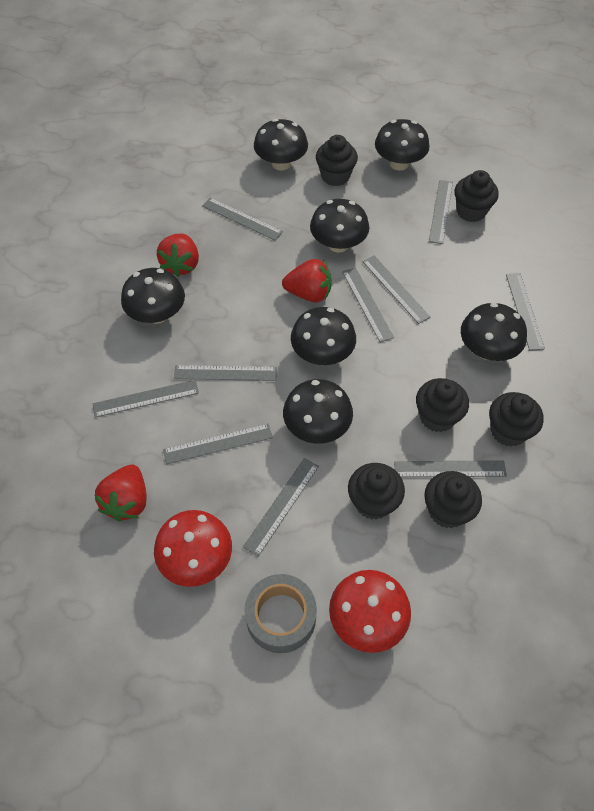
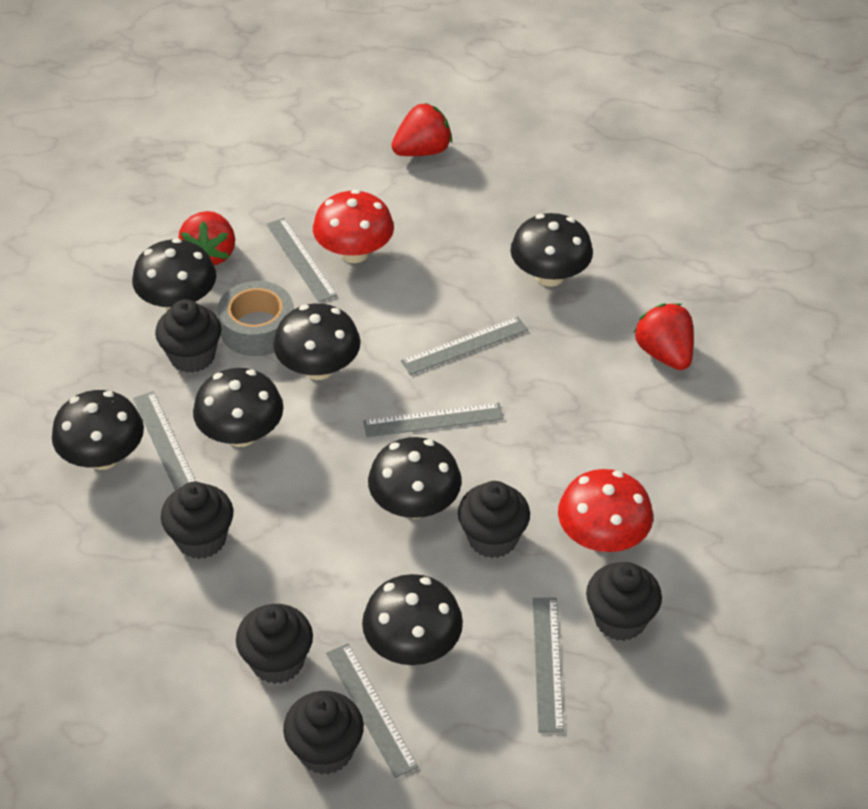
grey ruler: [93,380,199,418] [163,424,273,464] [174,365,277,381] [202,198,283,241] [243,458,319,556] [342,268,394,343] [362,256,431,324] [394,460,507,477] [429,180,453,244] [506,273,545,351] = 10 -> [133,391,196,491] [267,218,337,302] [326,643,418,778] [363,403,504,438] [401,317,528,375] [533,598,564,732] = 6

